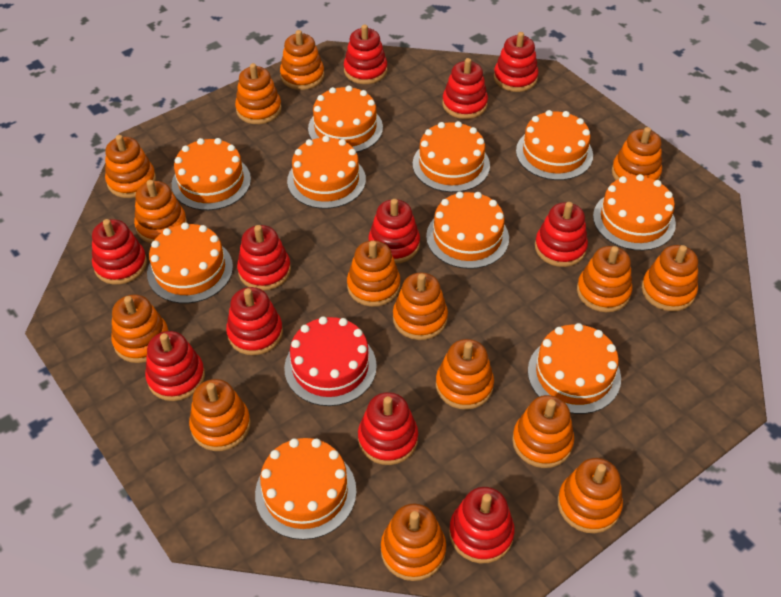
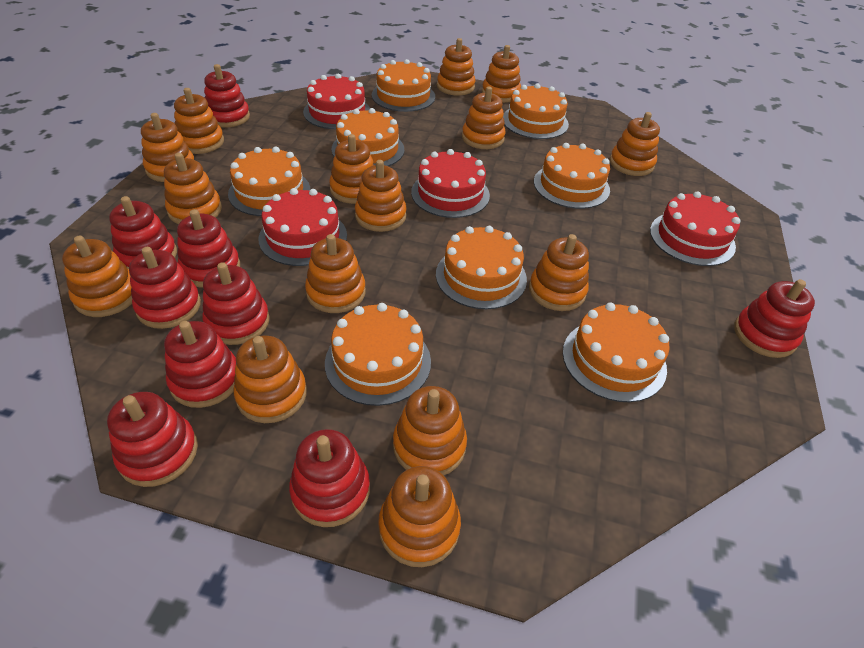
orange cake: [147,223,233,303] [172,138,251,210] [255,438,356,540] [287,136,366,209] [308,85,383,153] [412,121,490,192] [426,192,509,269] [516,110,593,180] [528,323,621,414] [593,174,676,251] = 10 -> [228,147,310,216] [325,303,431,406] [332,108,404,166] [372,59,435,112] [436,226,527,309] [503,84,569,139] [534,143,610,209] [563,303,670,402] = 8
red cake: [284,316,377,406] = 1 -> [258,188,347,266] [303,74,370,129] [411,149,490,218] [650,191,741,266] = 4
red stacking toy: [92,219,147,285] [145,331,205,401] [226,287,283,355] [237,225,291,291] [344,24,387,84] [358,392,418,465] [368,199,420,264] [442,58,488,119] [449,487,515,563] [494,32,539,92] [535,202,588,267] = 11 -> [107,392,198,487] [109,196,177,269] [129,247,201,329] [164,321,236,408] [177,209,240,288] [202,262,270,345] [204,64,250,127] [289,429,370,527] [734,279,815,358] = 9

